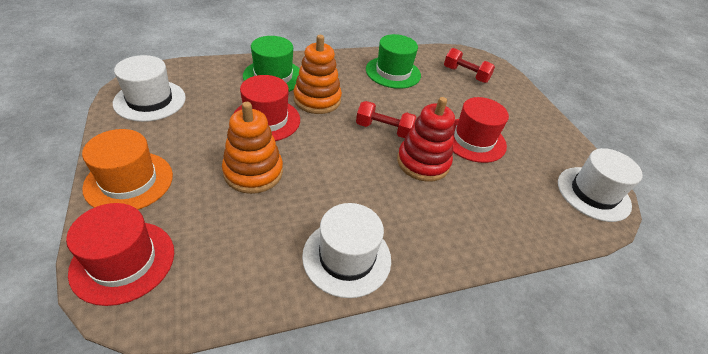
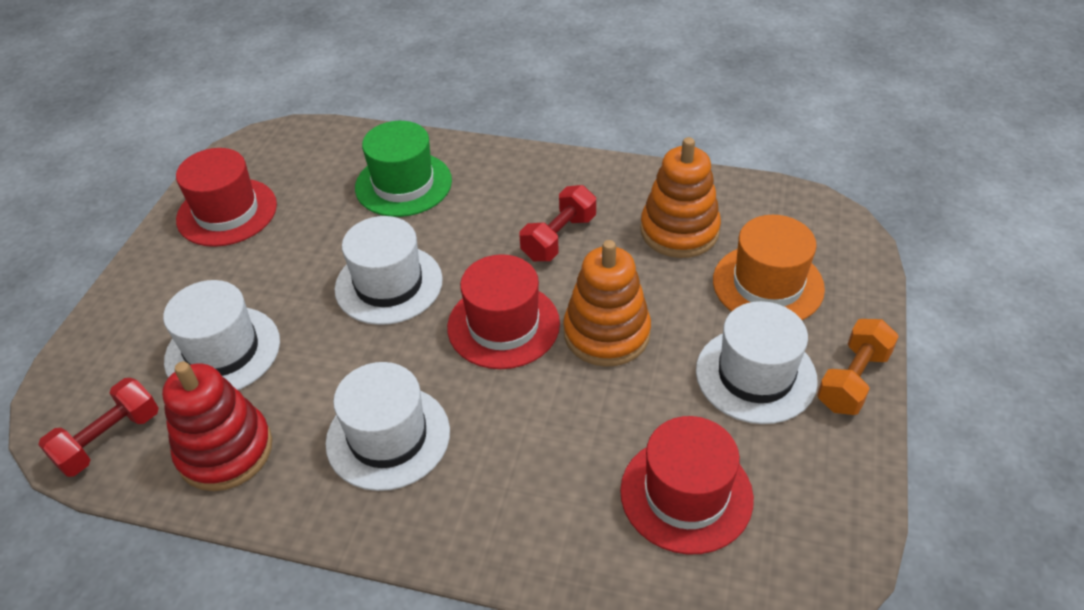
green hat: [243,36,300,92] [366,34,421,89] = 2 -> [355,121,452,217] = 1
orange dumbbell: none = 0 -> [817,319,899,415] = 1
white hat: [113,55,186,122] [302,203,391,298] [558,148,643,222] = 3 -> [163,280,280,390] [326,362,450,491] [335,216,443,325] [696,301,818,424] = 4

